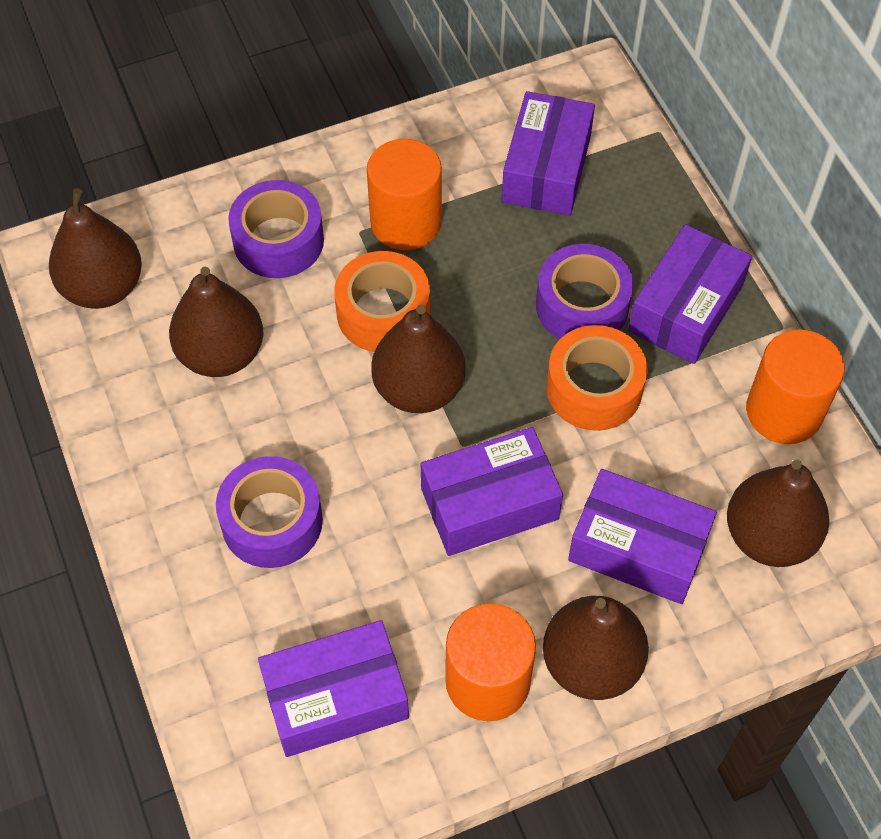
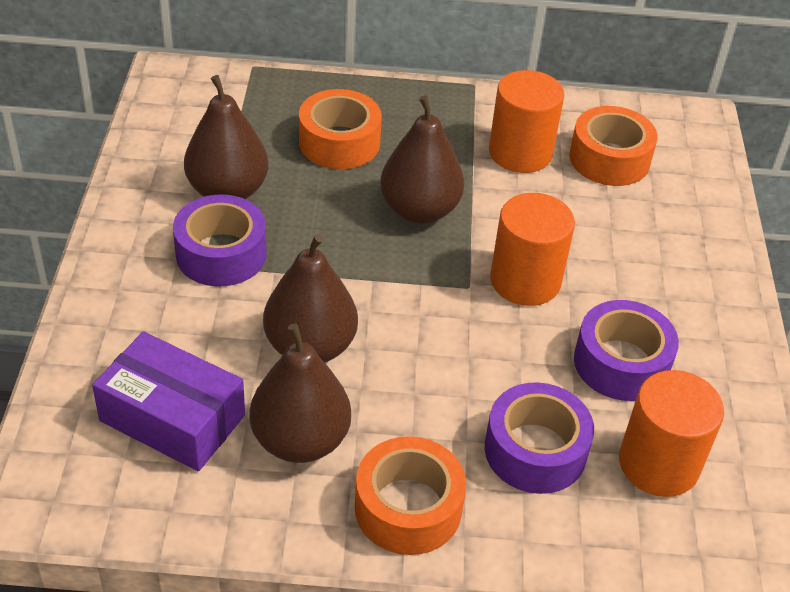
brown pear: [49,188,142,309] [169,267,264,377] [371,305,466,413] [543,596,649,700] [727,460,829,567] = 5 -> [184,75,268,199] [249,323,351,463] [263,234,358,362] [380,95,464,224] = 4
orange tape: [334,251,430,352] [546,325,647,431] = 2 -> [299,89,382,169] [355,436,466,555] [569,106,657,186] = 3
purple box: [258,620,409,757] [421,427,563,556] [501,91,595,215] [568,469,717,604] [628,224,752,364] = 5 -> [92,331,245,471] = 1

